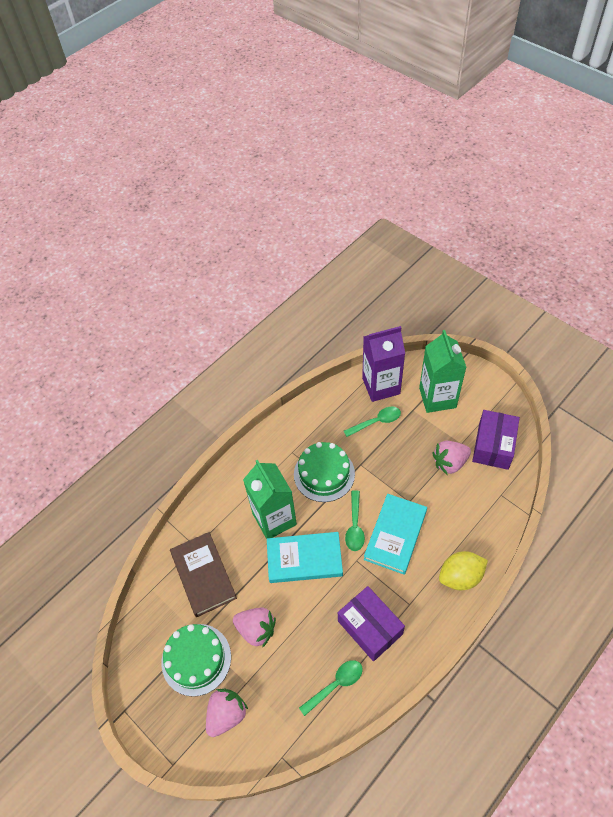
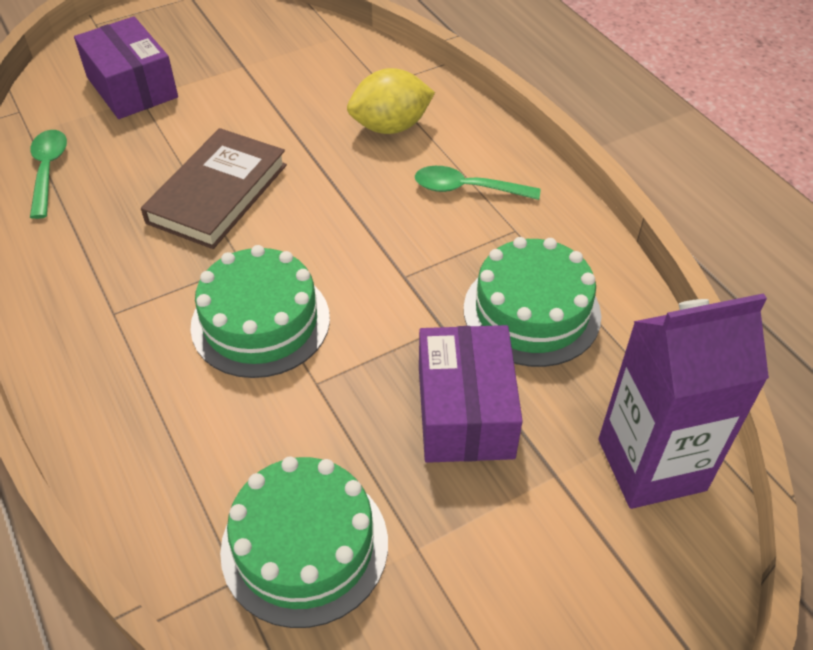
green cake: [162,624,231,697] [294,442,355,502] = 2 -> [190,245,330,378] [220,456,388,628] [464,237,601,367] = 3
green carton: [243,460,297,539] [419,330,467,413] = 2 -> none = 0
green spoon: [299,660,363,716] [344,407,401,437] [345,490,365,551] = 3 -> [30,130,67,219] [415,166,540,200] = 2
pink strawberry: [206,688,248,737] [233,608,276,648] [432,441,471,474] = 3 -> none = 0
turquoise book: [267,532,343,583] [364,494,427,575] = 2 -> none = 0

